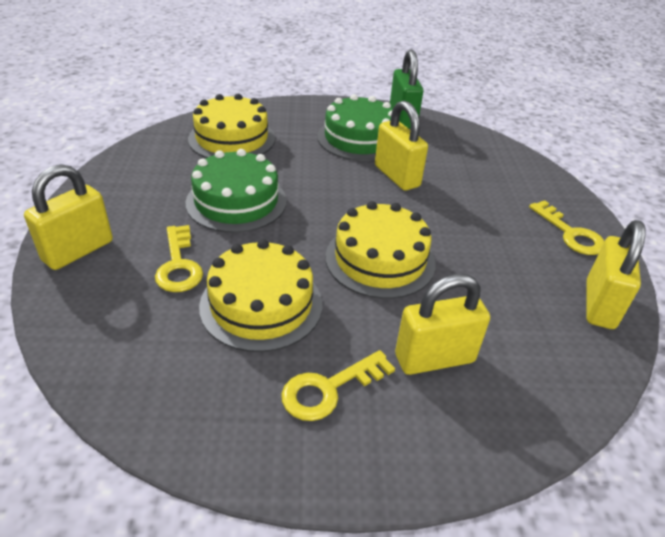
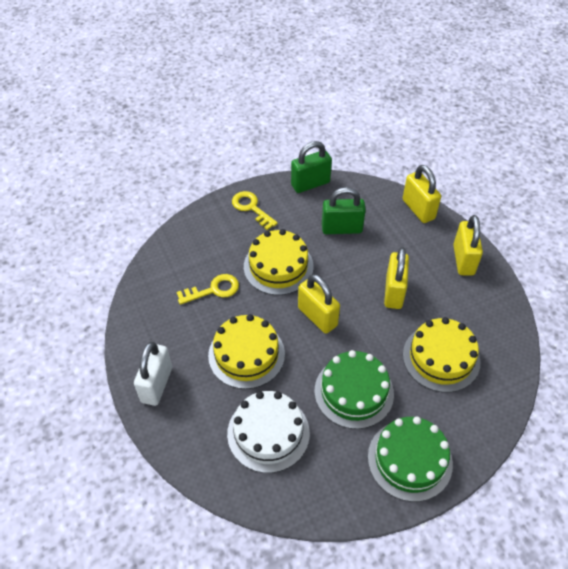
green padlock: [390,50,423,129] = 1 -> [291,141,332,193] [322,187,366,234] = 2
white cake: none = 0 -> [227,391,310,473] = 1
white padlock: none = 0 -> [134,342,172,406] = 1
yellow key: [155,225,203,292] [281,350,395,421] [529,200,604,255] = 3 -> [176,274,239,305] [232,191,278,230] = 2

